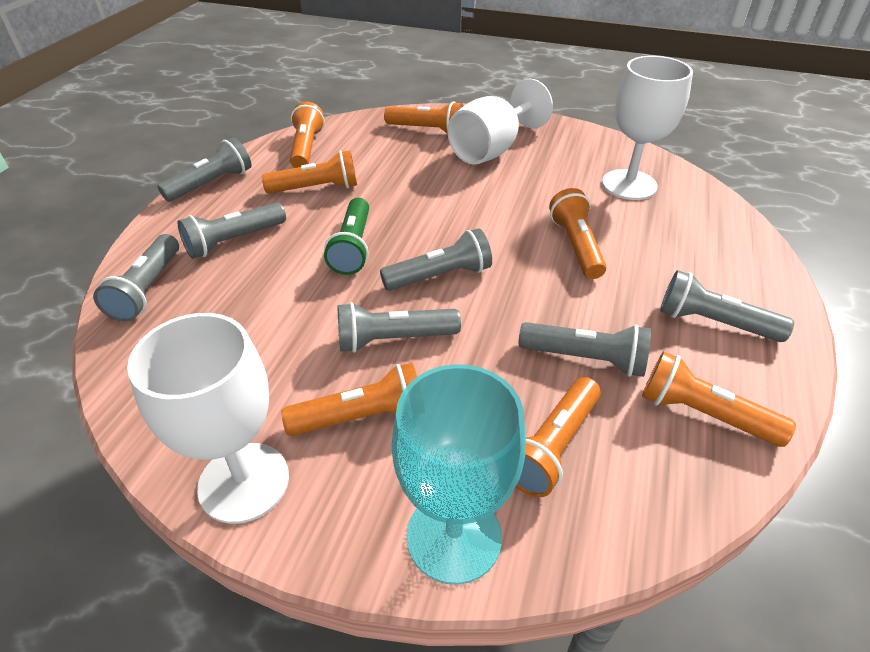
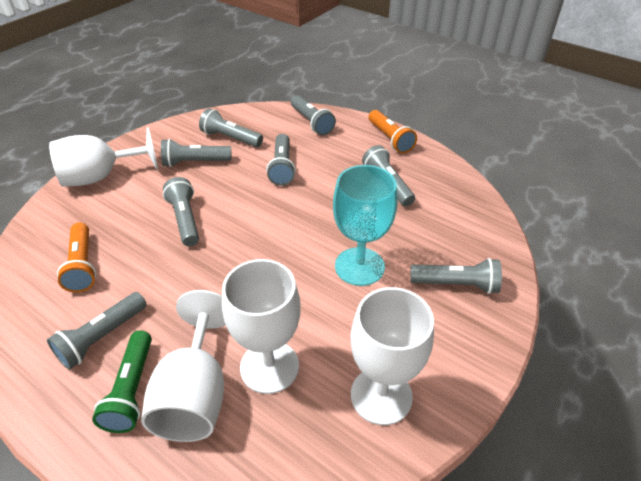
grey flashlight: [93,234,179,322] [157,137,251,202] [178,202,286,259] [338,302,461,353] [380,228,492,291] [519,322,651,377] [660,270,794,342] = 7 -> [47,292,147,369] [161,139,231,167] [163,177,199,246] [199,108,263,147] [266,134,296,186] [291,95,336,135] [362,145,415,206] [410,258,502,294] = 8
orange flashlight: [262,150,357,193] [281,363,417,436] [290,102,325,168] [384,101,464,134] [516,377,601,497] [549,188,607,279] [642,351,796,447] = 7 -> [57,222,96,293] [369,110,417,153] = 2
white goblet: [127,313,289,524] [447,79,553,165] [602,56,693,200] = 3 -> [49,127,158,187] [141,290,226,442] [222,259,301,394] [351,287,434,425] = 4

